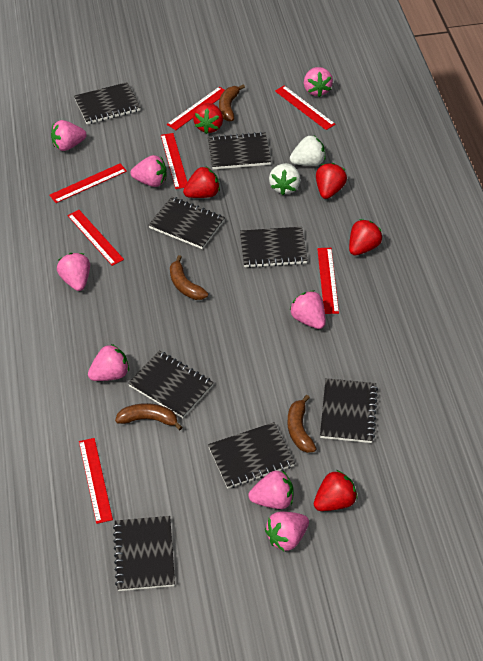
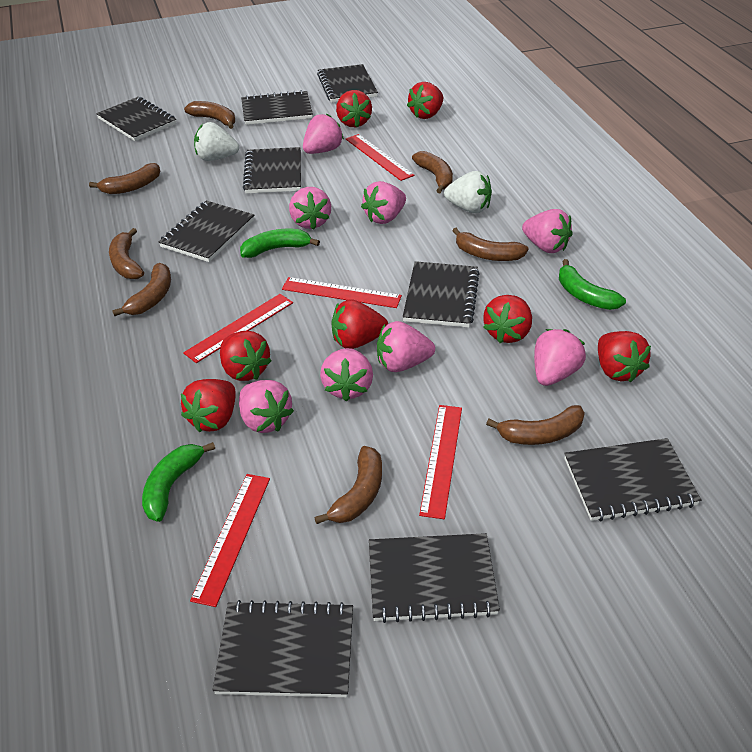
black notebook: [74,82,141,124] [113,516,175,591] [128,351,214,418] [149,196,225,249] [208,132,271,170] [208,422,295,489] [240,227,308,268] [320,378,378,443] = 8 -> [96,97,176,141] [159,201,254,262] [213,600,353,697] [241,90,313,125] [243,147,301,194] [317,64,378,103] [369,533,500,623] [403,261,480,328] [564,438,701,521] = 9
brown banana: [115,403,183,430] [170,255,208,300] [219,84,245,121] [287,395,317,453] = 4 -> [89,163,160,194] [109,228,144,279] [112,263,171,316] [184,101,235,129] [314,446,382,524] [412,151,453,193] [452,228,529,261] [486,405,585,445] = 8
green banana: none = 0 -> [142,442,215,522] [240,229,320,258] [559,259,626,310] = 3
red ruler: [49,163,127,203] [68,210,124,266] [79,438,113,524] [161,133,187,189] [167,87,225,130] [275,86,336,130] [317,248,339,314] = 7 -> [183,294,293,363] [190,474,270,607] [282,277,402,308] [346,134,414,181] [419,405,462,519] = 5
red strawberry: [183,166,220,198] [193,103,223,134] [314,470,358,511] [316,163,347,199] [349,219,382,255] = 5 -> [181,379,236,432] [220,331,272,381] [331,299,388,349] [336,90,372,127] [407,82,443,119] [483,295,532,343] [598,331,651,383] = 7

